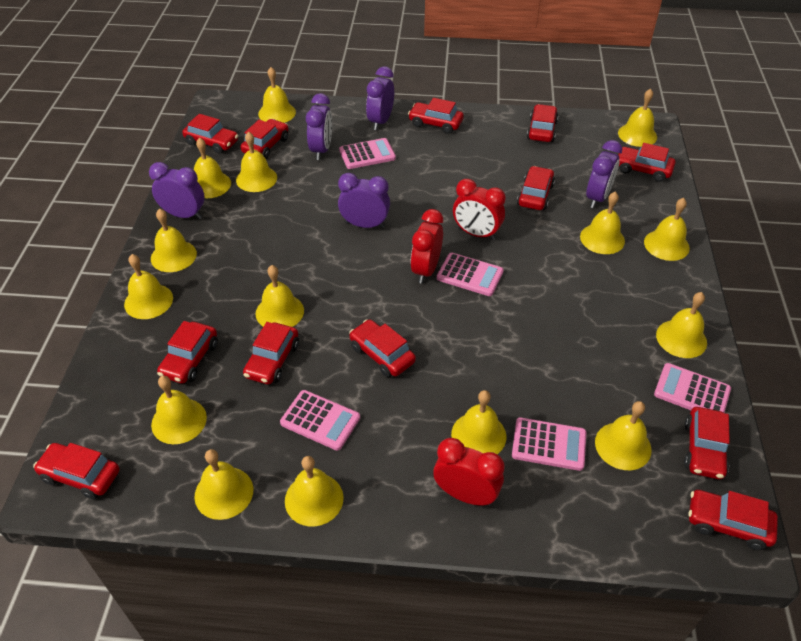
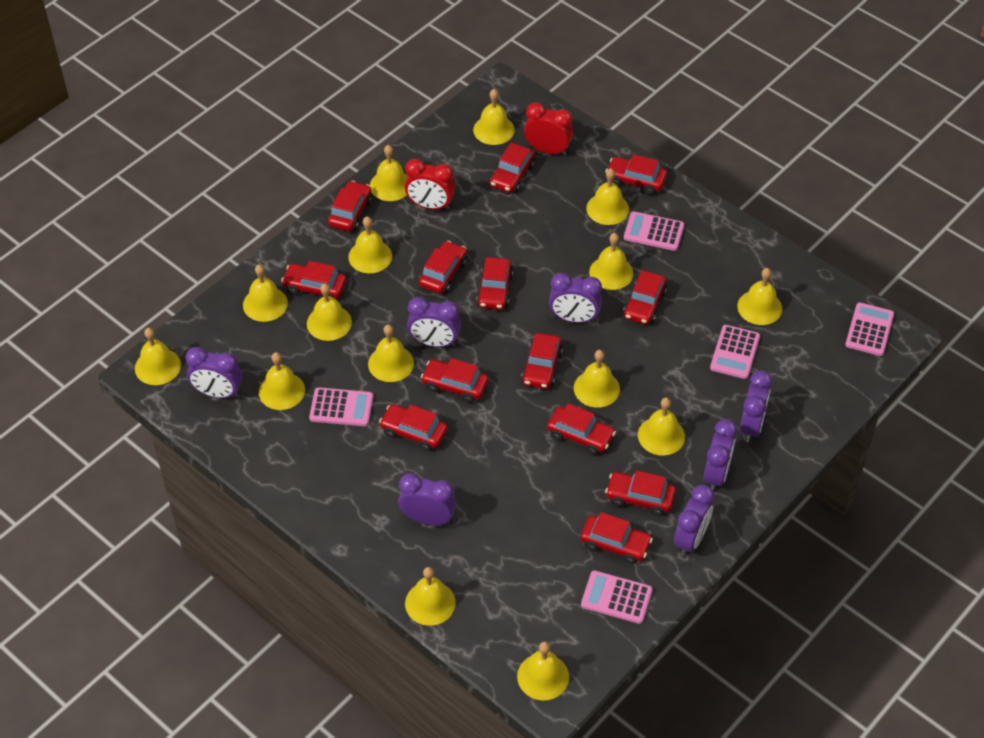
purple clock: [149,162,205,219] [306,93,332,160] [338,173,390,228] [366,66,394,130] [586,140,622,208] = 5 -> [186,347,242,398] [398,473,456,526] [407,297,461,347] [549,273,602,323] [674,485,714,556] [704,419,737,492] [740,371,772,442] = 7
red car: [33,443,120,499] [157,321,218,384] [182,114,238,154] [241,119,288,159] [243,322,299,384] [349,319,416,377] [408,98,464,134] [517,166,555,210] [527,104,558,142] [618,143,676,182] [684,407,730,479] [688,490,778,550] = 12 -> [281,261,346,298] [328,181,372,231] [379,404,448,451] [419,241,467,294] [421,358,488,403] [476,257,513,310] [490,143,535,193] [521,333,563,389] [547,403,616,455] [580,512,653,564] [605,154,667,195] [605,471,676,516] [623,270,667,325] = 13
red clock: [411,209,443,284] [433,438,505,506] [453,179,506,240] = 3 -> [404,159,455,210] [524,102,573,155] = 2

